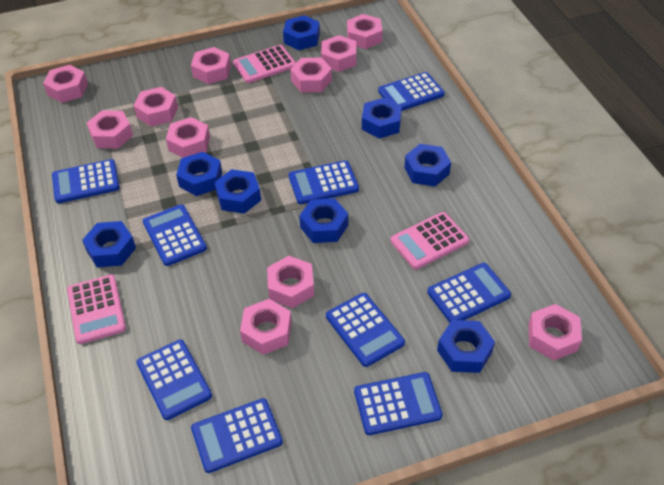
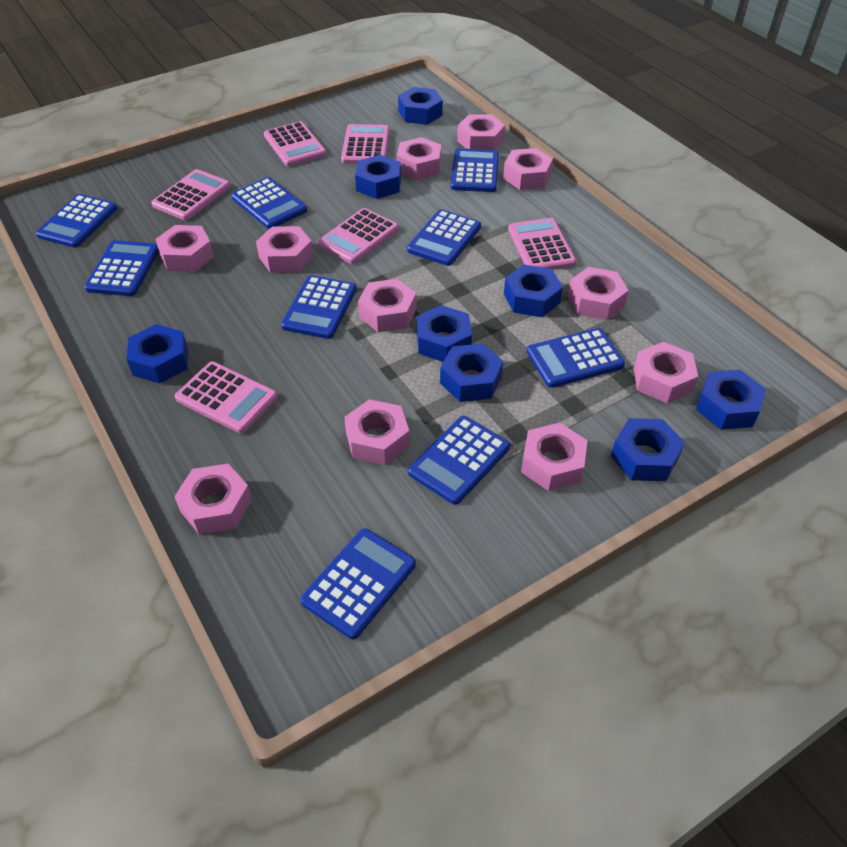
pink calculator: [67,274,126,344] [233,45,296,83] [390,212,469,269] = 3 -> [151,169,231,220] [175,362,278,434] [264,121,327,166] [317,208,399,264] [341,124,390,164] [508,218,577,270] = 6

